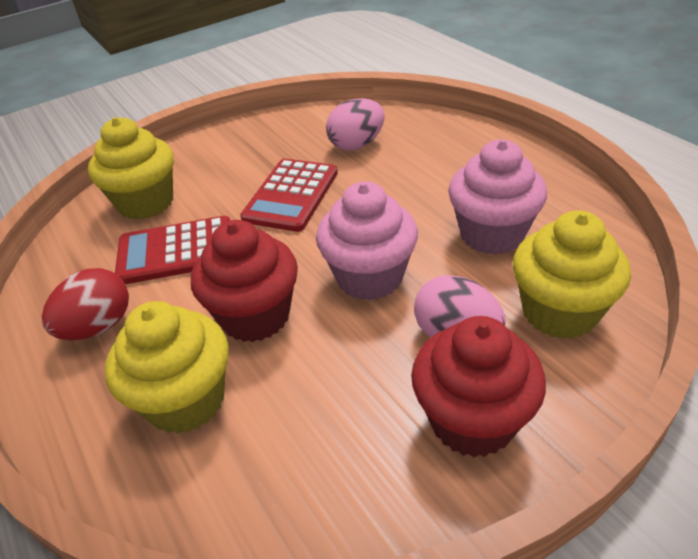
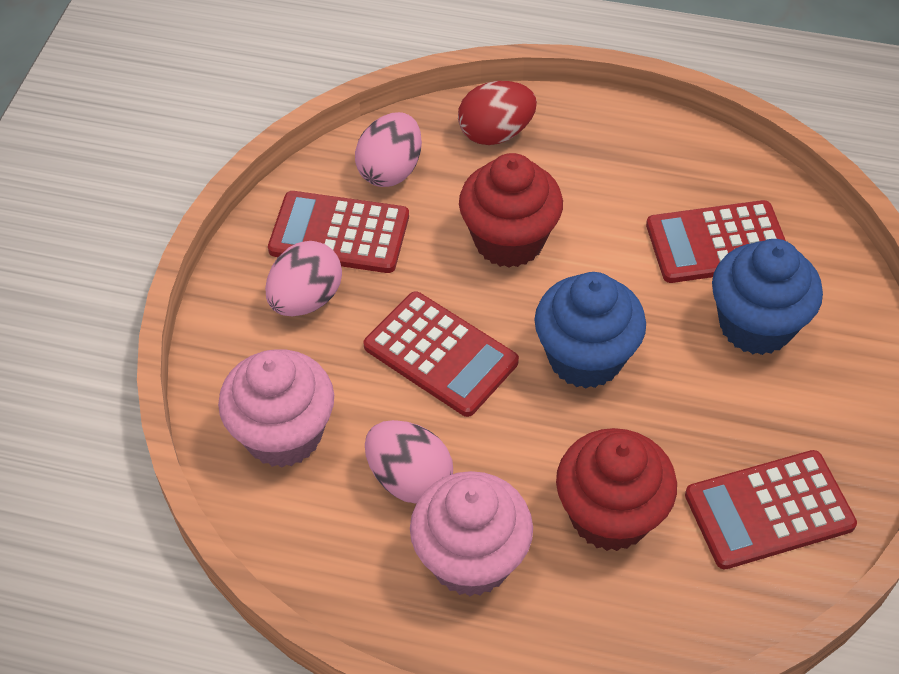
blue cupcake: none = 0 -> [534,272,646,389] [712,239,823,355] = 2
pink egg: [326,98,385,151] [414,275,506,337] = 2 -> [265,241,342,316] [355,112,422,187] [365,420,453,504] = 3
red calculator: [115,216,230,284] [240,159,338,232] = 2 -> [268,191,409,273] [364,291,519,417] [646,200,786,283] [685,450,857,569] = 4
yellow cupcake: [88,117,174,220] [105,301,229,434] [513,210,631,339] = 3 -> none = 0

